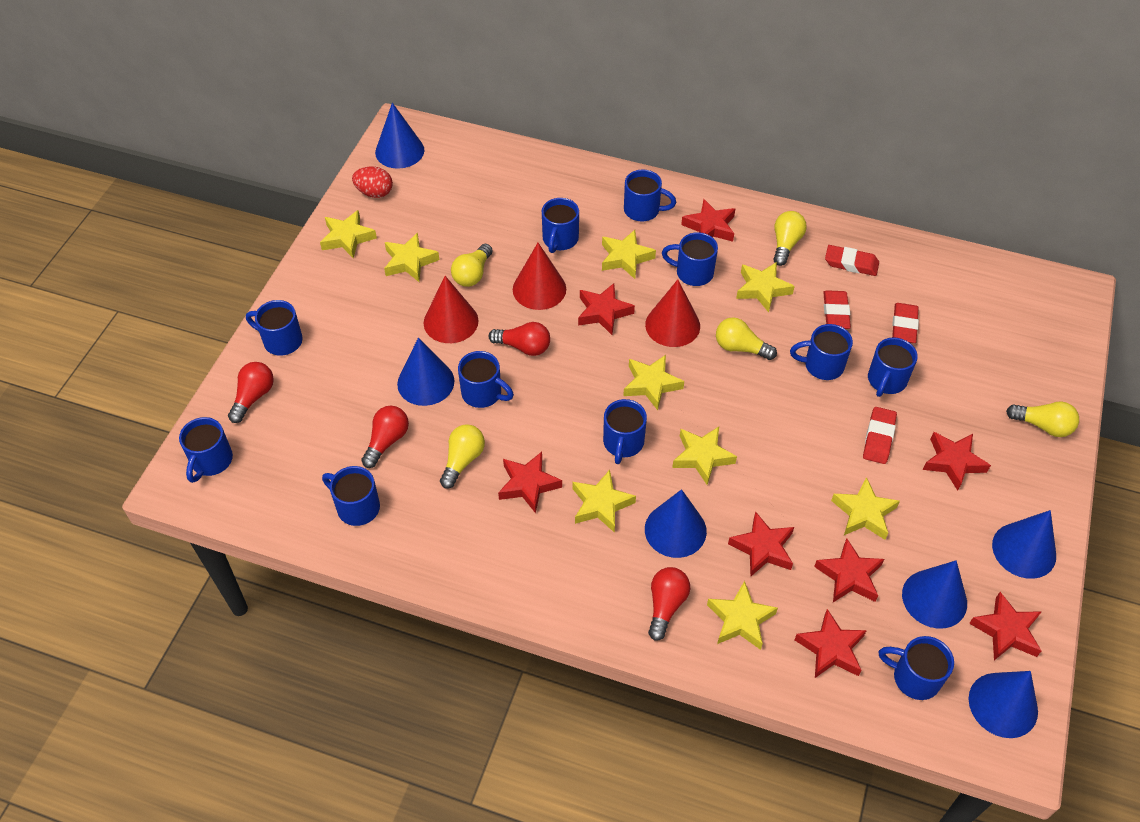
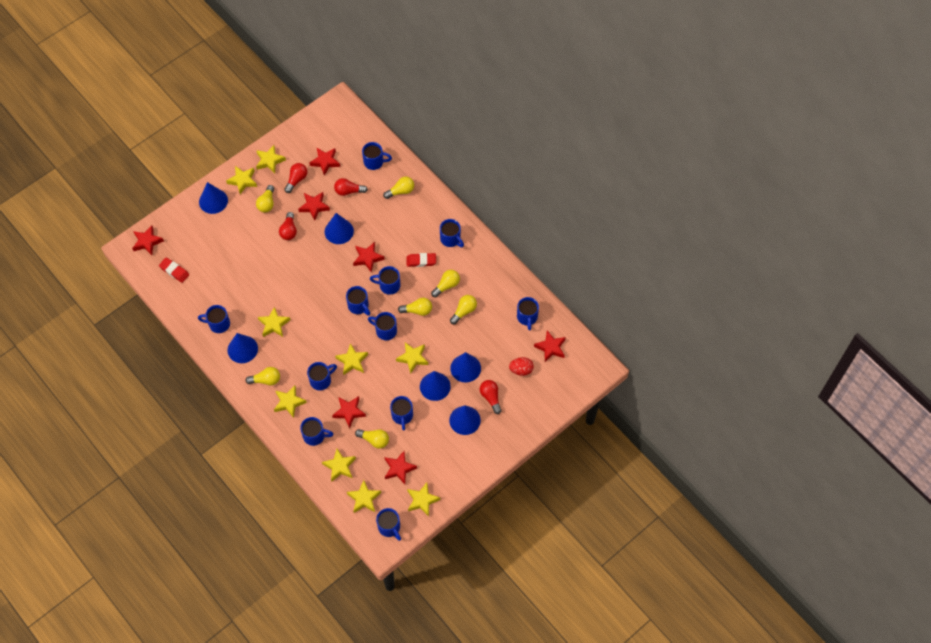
red cone: [424,276,479,343] [513,243,566,310] [645,280,700,347] = 3 -> none = 0
red eraser: [823,290,851,329] [825,245,879,276] [863,407,897,464] [892,303,919,343] = 4 -> [159,258,189,283] [406,253,436,267] = 2
red star: [498,452,562,513] [578,283,635,335] [681,199,735,242] [728,511,794,577] [795,609,867,678] [814,539,884,602] [923,432,991,491] [969,592,1041,660] = 8 -> [132,225,164,255] [298,192,330,221] [309,148,340,176] [332,396,366,429] [353,242,385,272] [385,451,417,484] [534,331,566,362] = 7
yellow light bulb: [440,424,485,489] [451,244,493,287] [716,317,777,360] [773,211,807,266] [1006,401,1079,437] = 5 -> [245,367,280,385] [256,185,274,213] [355,429,389,449] [383,176,414,199] [398,298,432,316] [431,270,460,297] [450,295,477,324] = 7

